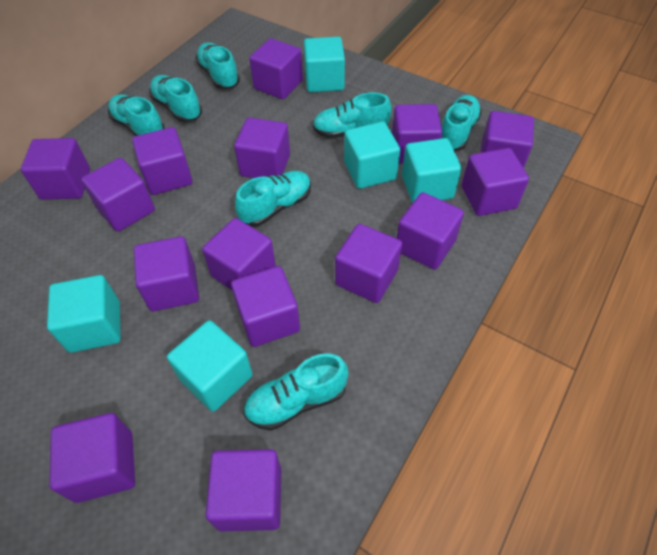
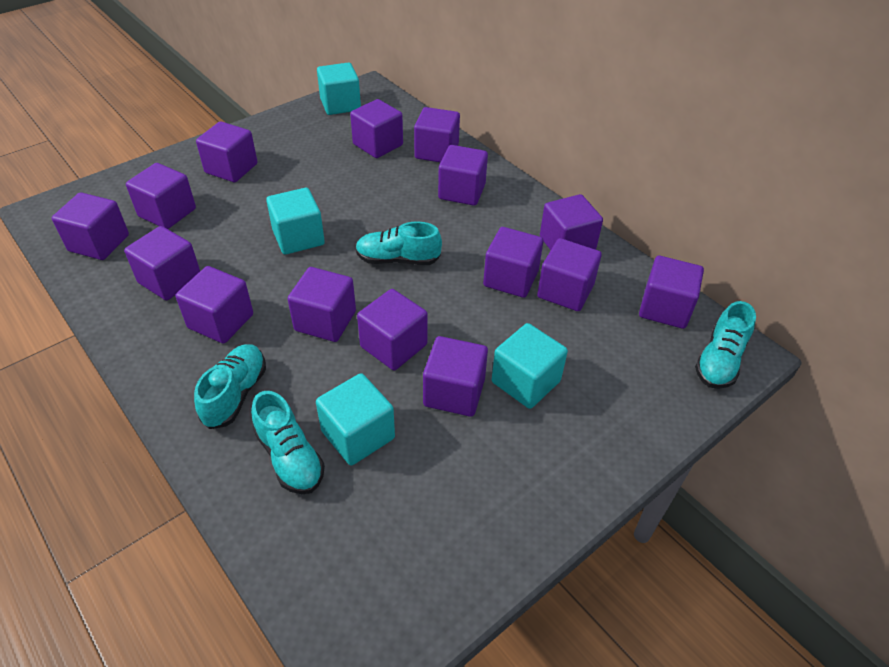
turquoise cube: [47,275,121,353] [167,320,253,412] [304,37,345,92] [344,122,400,189] [402,138,461,203] = 5 -> [266,188,325,255] [316,373,395,465] [317,62,361,115] [492,323,568,409] = 4
turquoise shoe: [108,94,165,136] [149,75,202,122] [195,42,240,89] [235,171,311,227] [243,353,349,431] [313,92,391,138] [441,95,482,151] = 7 -> [194,344,266,429] [251,391,325,494] [355,222,442,265] [695,301,756,389] = 4

